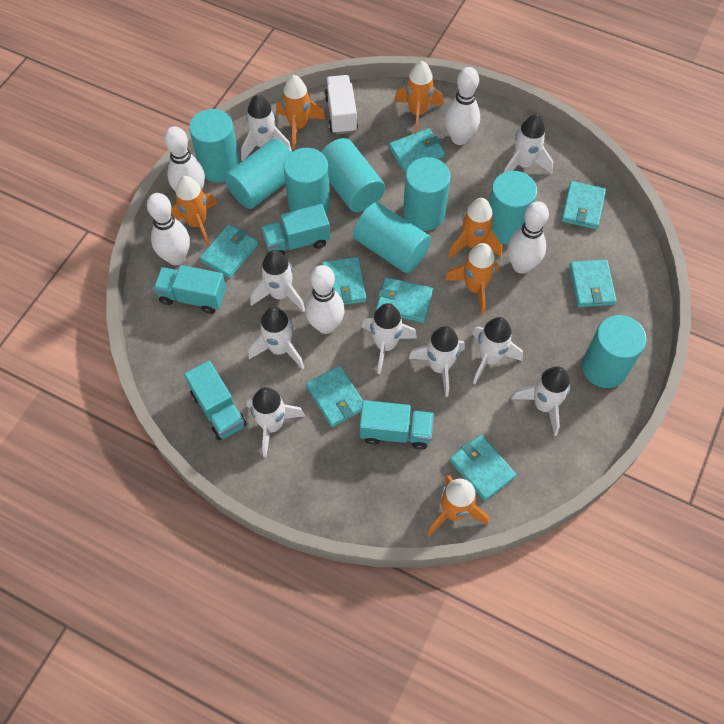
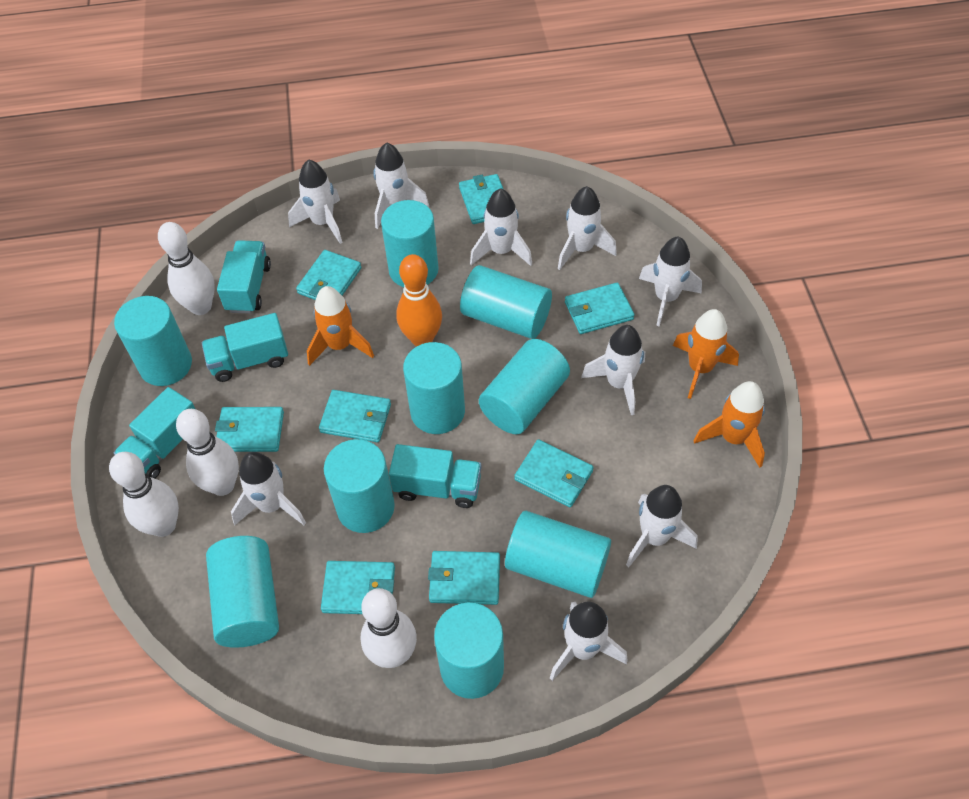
orange bowling pin: none = 0 -> [396,254,442,346] = 1
orange rocket: [171,176,217,247] [276,75,325,149] [394,61,444,133] [427,476,489,536] [445,243,499,315] [448,198,502,259] = 6 -> [307,286,374,366] [673,309,739,399] [693,381,765,468] = 3
turquoise cylinder: [189,109,240,183] [225,139,292,209] [284,148,330,213] [321,138,385,212] [353,202,431,273] [403,157,451,231] [489,171,537,244] [582,315,647,388] = 8 -> [114,296,192,386] [206,536,279,648] [324,439,395,533] [381,200,439,287] [403,342,465,434] [434,602,504,699] [460,265,552,339] [479,339,570,434] [505,511,611,598] = 9
white bowling pin: [147,193,190,265] [164,126,205,192] [305,265,345,334] [445,67,480,145] [507,201,549,274] = 5 -> [109,452,179,537] [158,222,215,315] [176,409,239,496] [361,588,417,668] = 4
white truck: [324,75,358,134] = 1 -> none = 0

